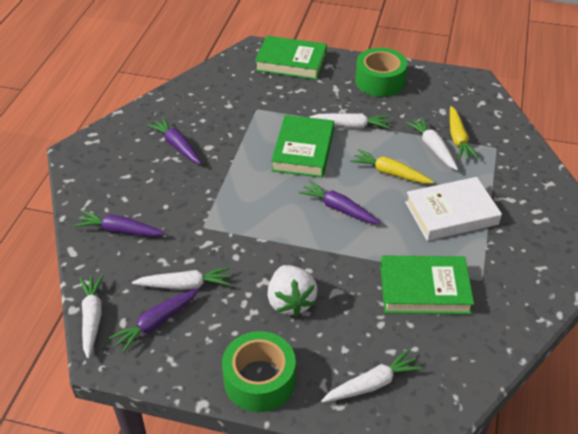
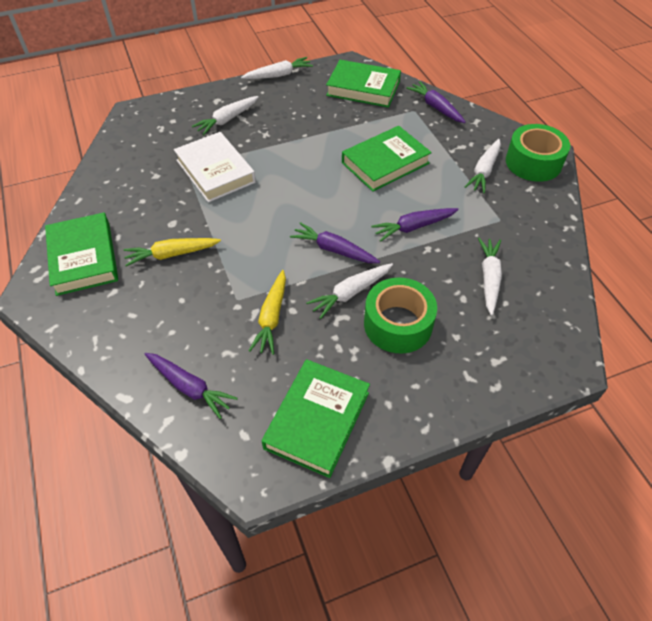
green book: [255,36,327,80] [271,115,334,178] [380,256,474,314] = 3 -> [45,213,118,296] [261,359,370,478] [326,60,401,108] [342,126,432,191] = 4
white strawberry: [267,265,318,317] = 1 -> none = 0

